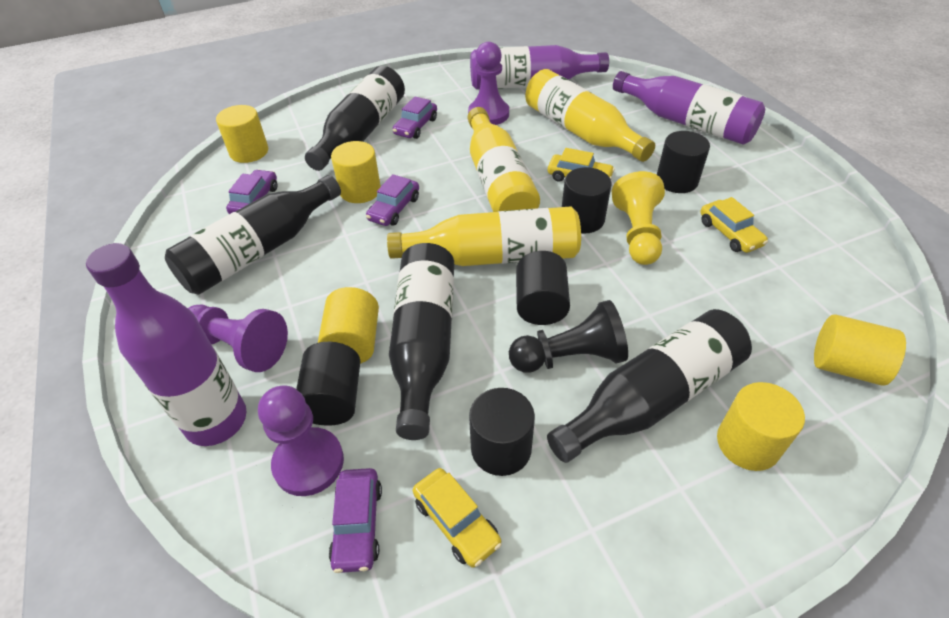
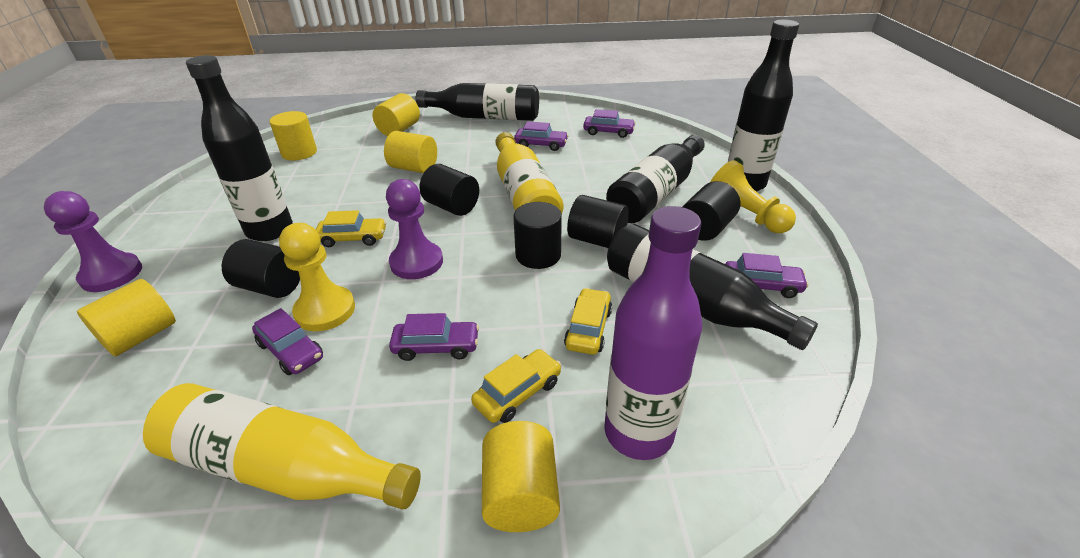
black bottle: [165,175,341,295] [305,66,405,171] [389,243,454,440] [547,309,752,463] = 4 -> [186,55,293,241] [416,83,539,121] [606,135,705,223] [607,223,818,350] [728,20,799,192] = 5
black pawn: [509,300,628,373] = 1 -> none = 0
purple bottle: [86,243,247,446] [470,45,609,90] [613,71,765,145] = 3 -> [604,206,703,460] = 1
purple car: [226,169,277,214] [329,468,382,573] [366,174,419,226] [393,96,437,139] = 4 -> [252,308,323,375] [389,313,479,361] [514,121,569,151] [583,109,636,138] [725,253,809,298] = 5
purple pawn: [188,304,288,372] [258,386,344,496] [468,42,509,125] = 3 -> [44,191,142,292] [386,179,443,279] = 2
yellow bottle: [387,206,581,266] [468,107,540,212] [525,69,655,162] = 3 -> [143,383,421,509] [495,132,563,214] = 2
yellow pawn: [612,171,665,265] = 1 -> [279,223,355,331] [710,160,796,233] = 2

